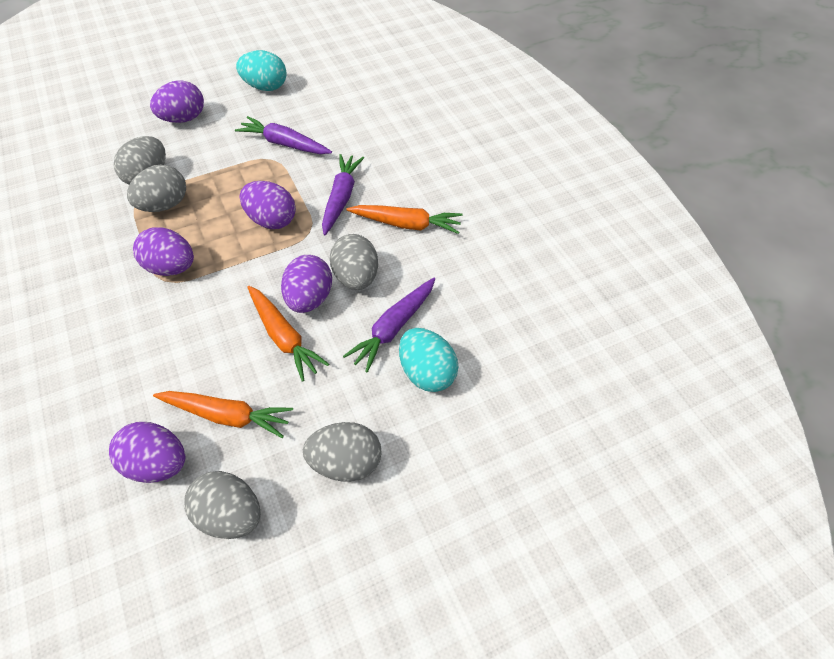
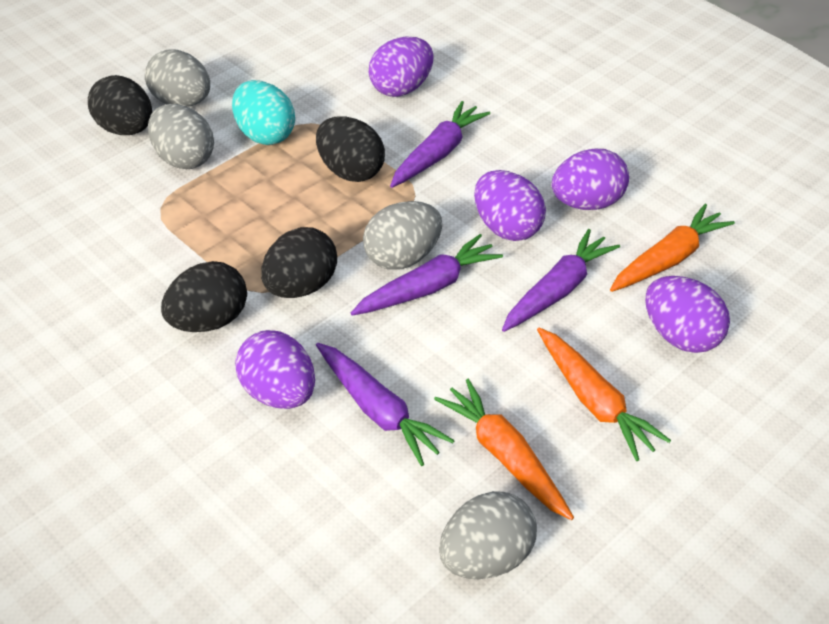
black egg: none = 0 -> [88,75,152,135] [161,261,247,332] [261,227,337,298] [316,116,385,182] = 4
grey egg: [114,136,166,185] [127,165,186,212] [184,471,261,539] [303,422,382,482] [330,234,378,290] = 5 -> [145,49,210,107] [148,104,214,169] [363,201,442,270] [439,491,537,579] = 4
purple carrot: [235,116,332,154] [322,154,364,235] [343,278,435,373] = 3 -> [316,343,455,466] [351,234,503,316] [390,101,490,188] [502,229,620,332] = 4
turquoise egg: [236,50,287,91] [399,328,459,392] = 2 -> [232,80,295,145] = 1

